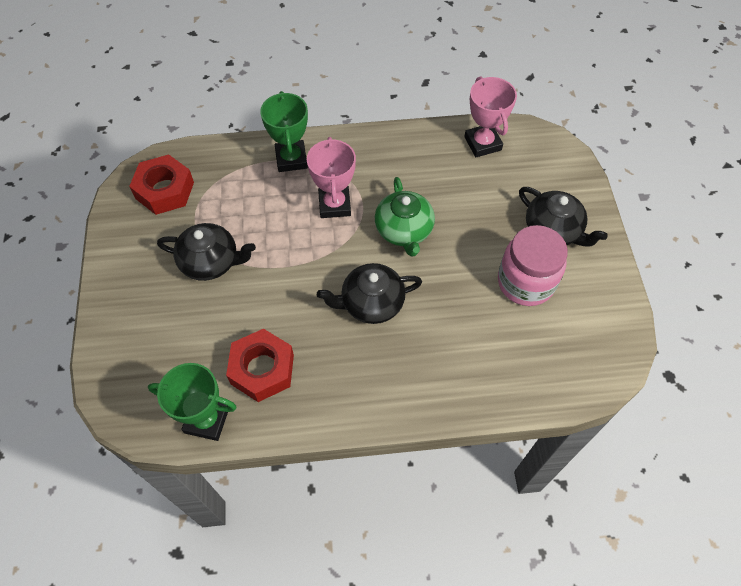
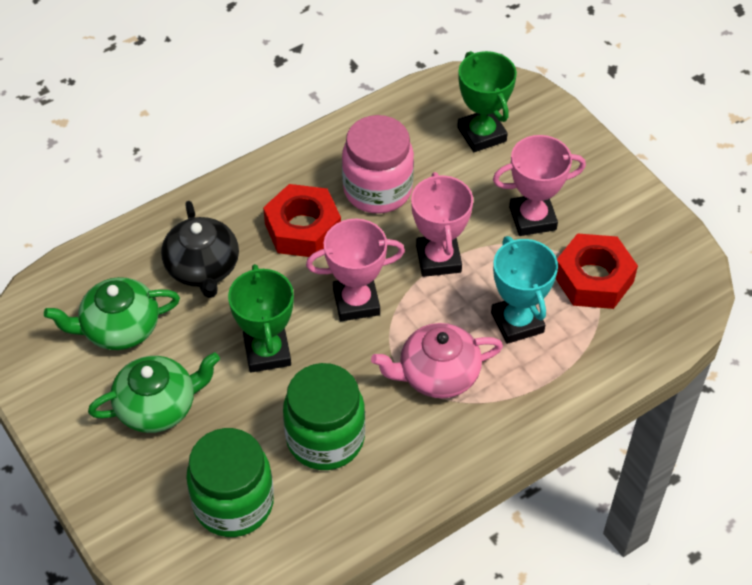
black teapot: [157,223,256,281] [317,263,422,324] [519,187,608,247] = 3 -> [161,201,239,298] = 1
green jar: none = 0 -> [186,428,274,537] [283,363,365,470] = 2
green teapot: [375,177,435,257] = 1 -> [44,277,180,350] [88,352,220,433] = 2
pink teapot: none = 0 -> [371,323,503,398] = 1
pink trophy: [307,137,356,218] [464,76,517,157] = 2 -> [306,219,405,321] [411,172,473,277] [493,135,586,236] = 3
turquoise trophy: none = 0 -> [491,236,558,344] = 1

